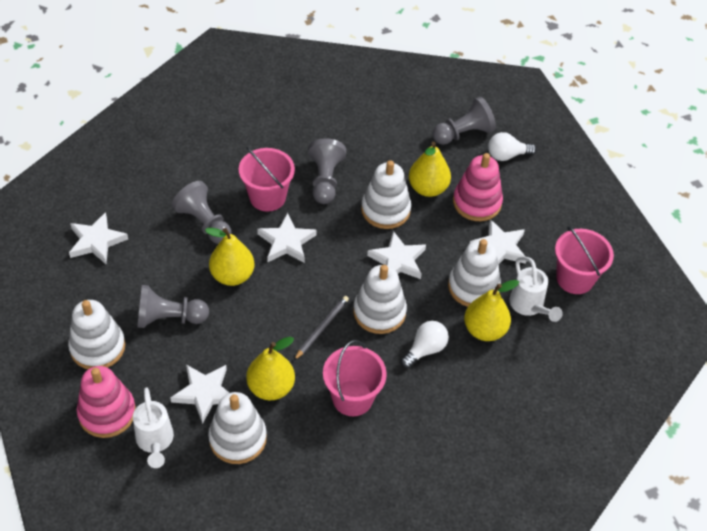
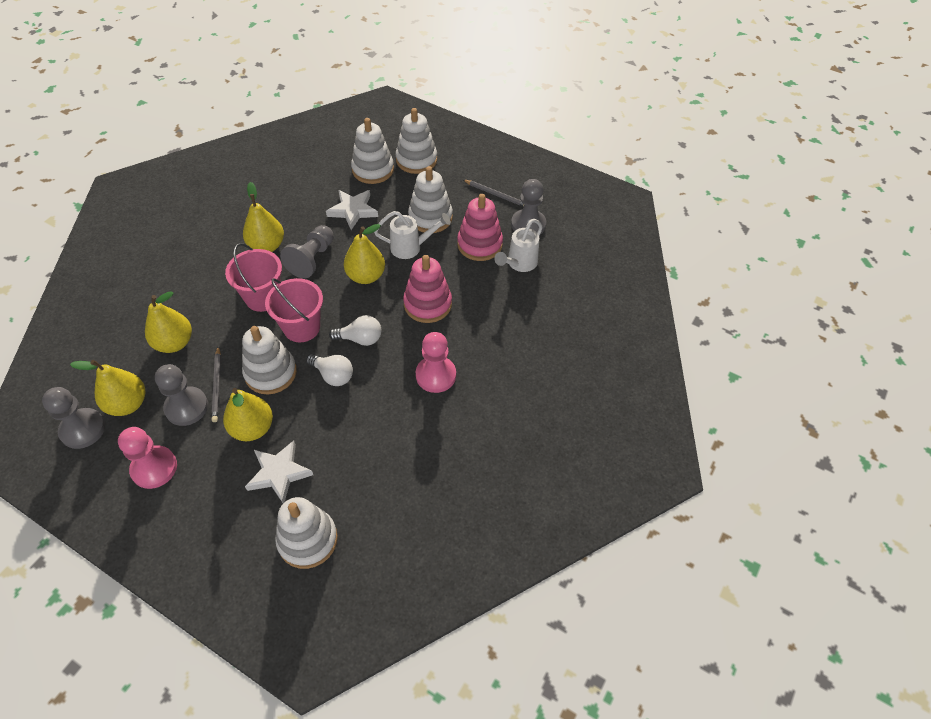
grey pencil: [294,296,349,360] = 1 -> [212,346,221,422] [463,180,524,207] = 2
pink bucket: [239,147,295,212] [323,340,387,416] [555,226,614,294] = 3 -> [225,243,282,312] [265,278,323,343] = 2
pink pawn: none = 0 -> [118,427,177,489] [416,332,456,393] = 2
white star: [69,212,128,264] [170,365,229,424] [257,213,317,263] [367,231,426,279] [470,219,526,265] = 5 -> [245,441,313,503] [326,190,378,230] = 2
yellow pear: [205,228,255,286] [246,337,295,400] [409,142,451,197] [464,280,519,341] = 4 -> [70,360,145,416] [145,291,192,353] [223,388,273,441] [243,182,284,252] [344,224,385,284] = 5

